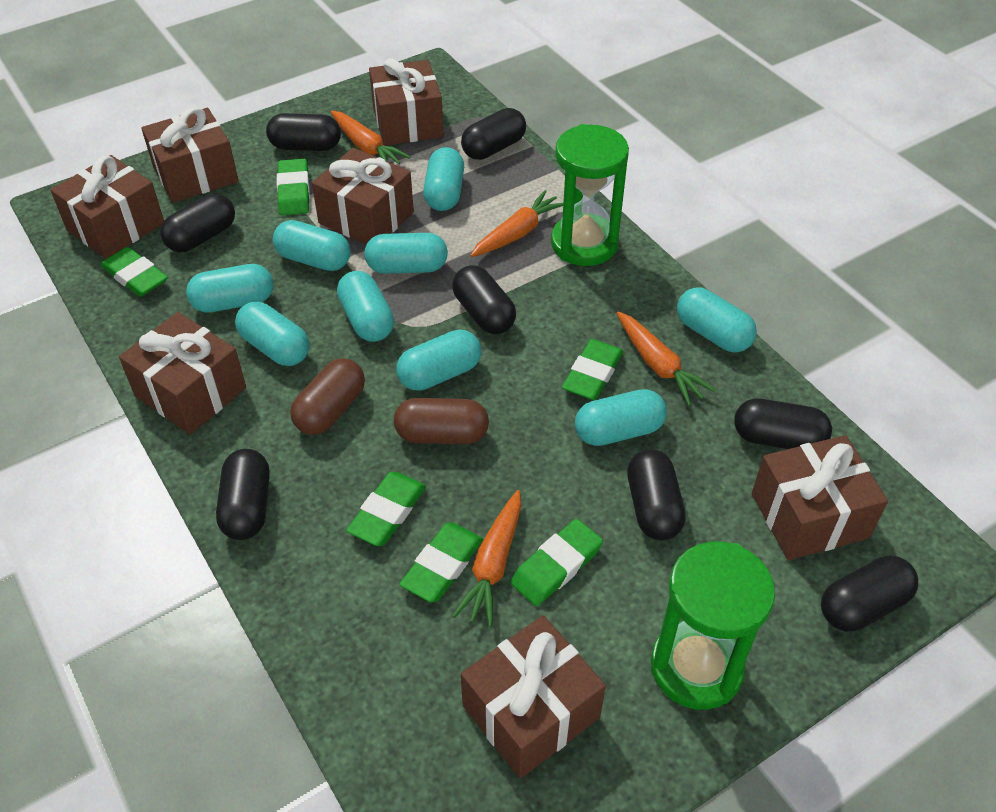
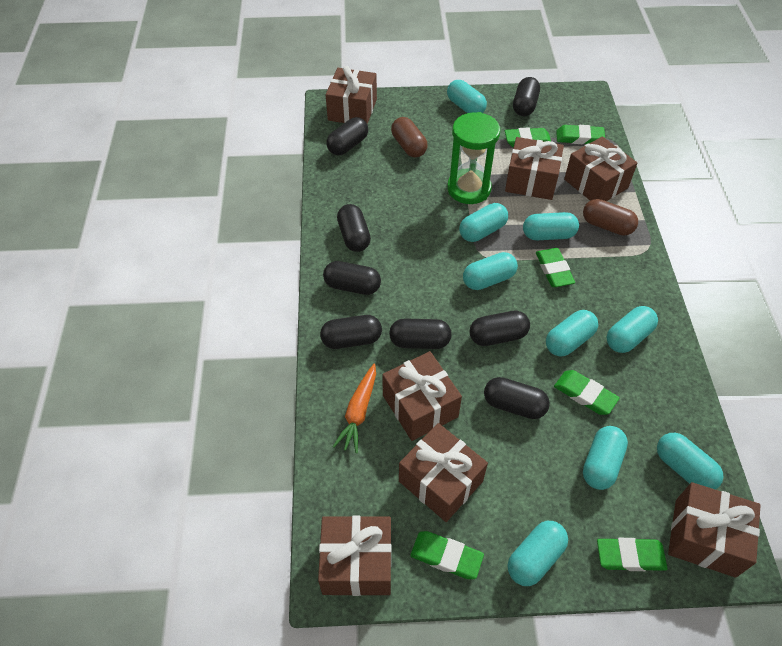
green hourglass: [551,124,629,266] [651,541,775,710] = 2 -> [447,112,500,204] = 1
orange carrot: [330,110,411,164] [452,490,521,627] [470,190,563,257] [617,311,716,406] = 4 -> [333,364,376,453] = 1

